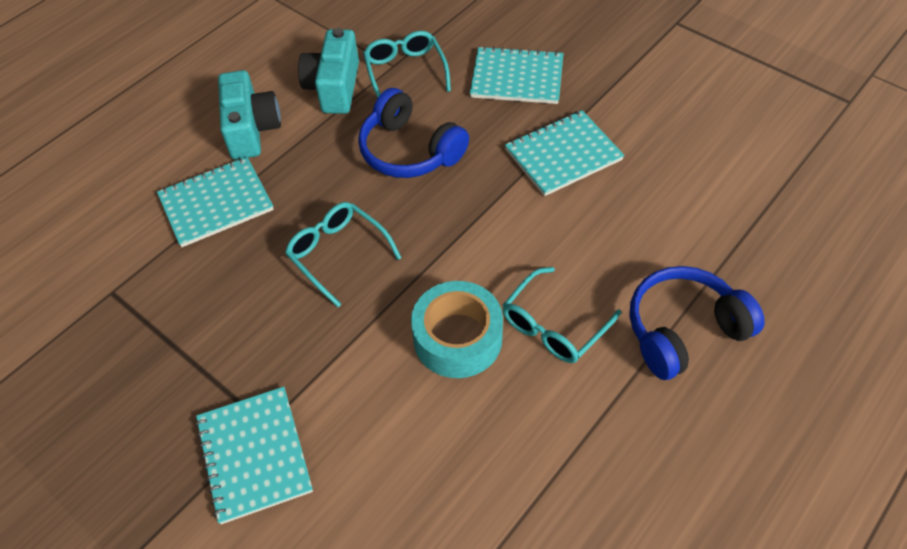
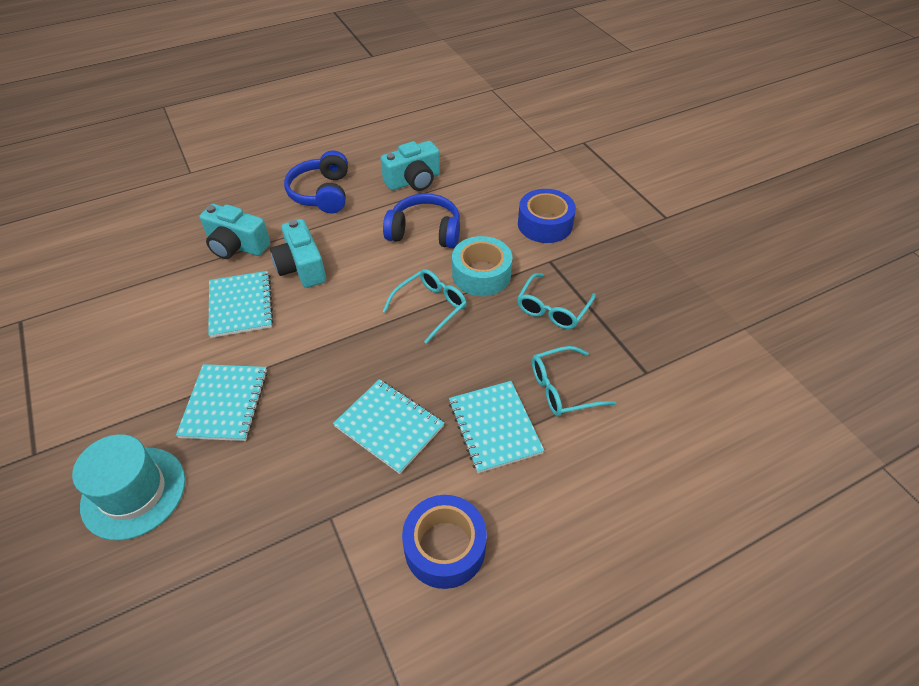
blue tape: none = 0 -> [402,495,487,589] [518,189,576,243] = 2
turquoise camera: [218,70,281,160] [298,28,359,114] = 2 -> [200,204,270,259] [270,219,326,288] [380,141,440,191] = 3
turquoise hat: none = 0 -> [72,434,185,540] = 1

